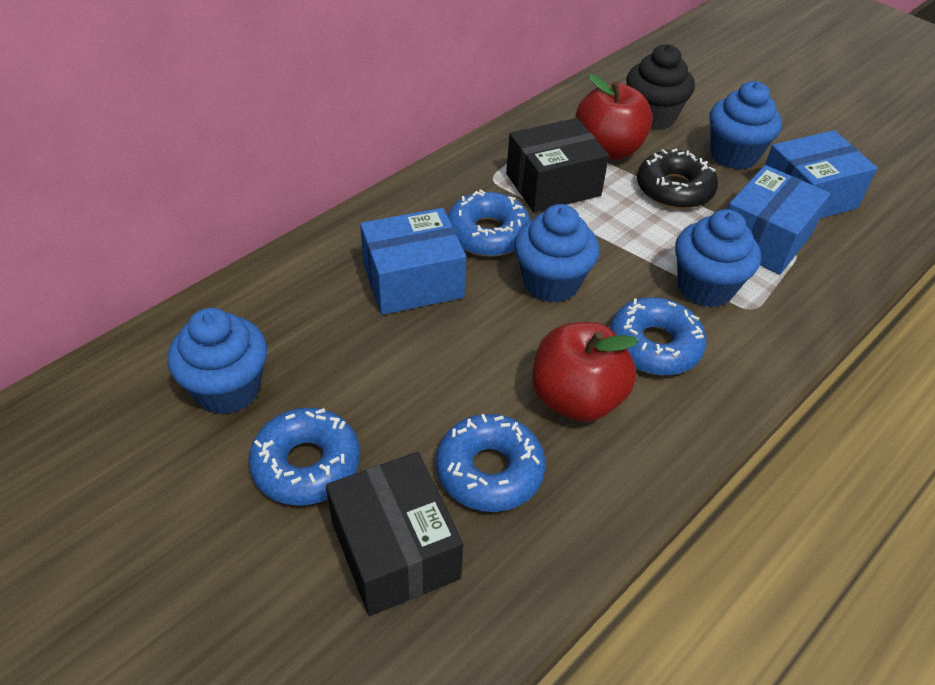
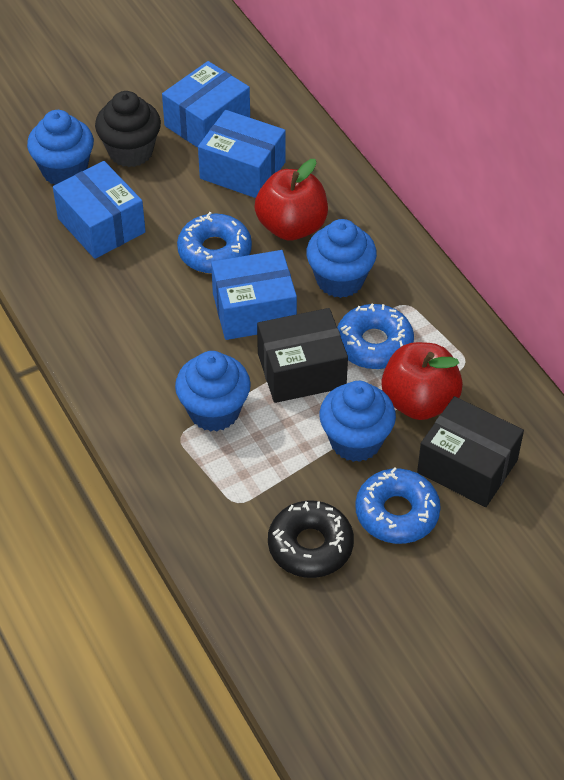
blue box: [360,208,466,315] [728,165,830,275] [765,130,877,218] = 3 -> [53,161,146,259] [162,61,250,148] [198,110,286,198] [211,250,297,340] = 4
blue donut: [248,408,360,506] [436,414,545,512] [447,190,531,257] [610,297,706,375] = 4 -> [177,212,252,274] [337,304,414,369] [355,467,441,544] = 3

